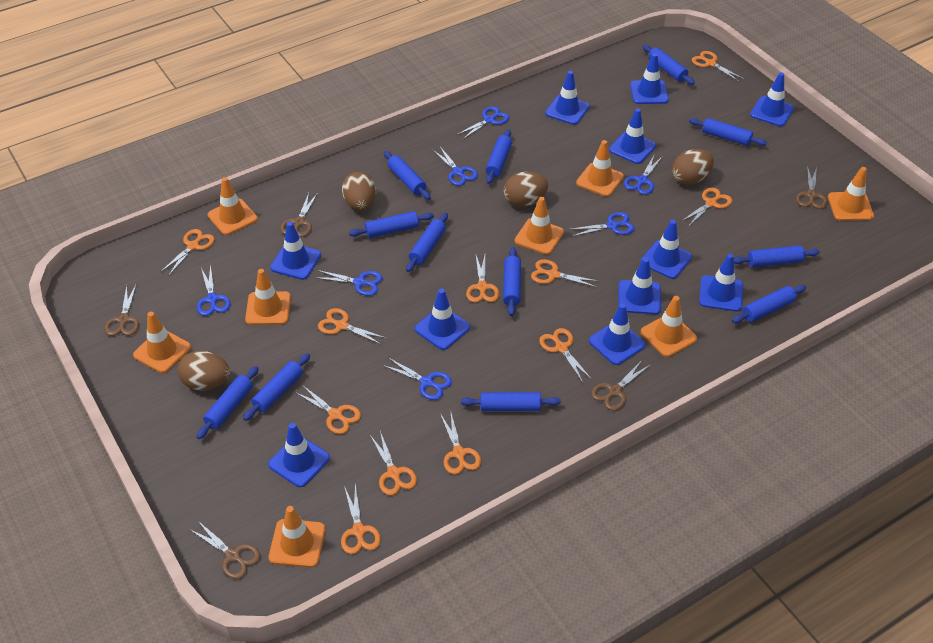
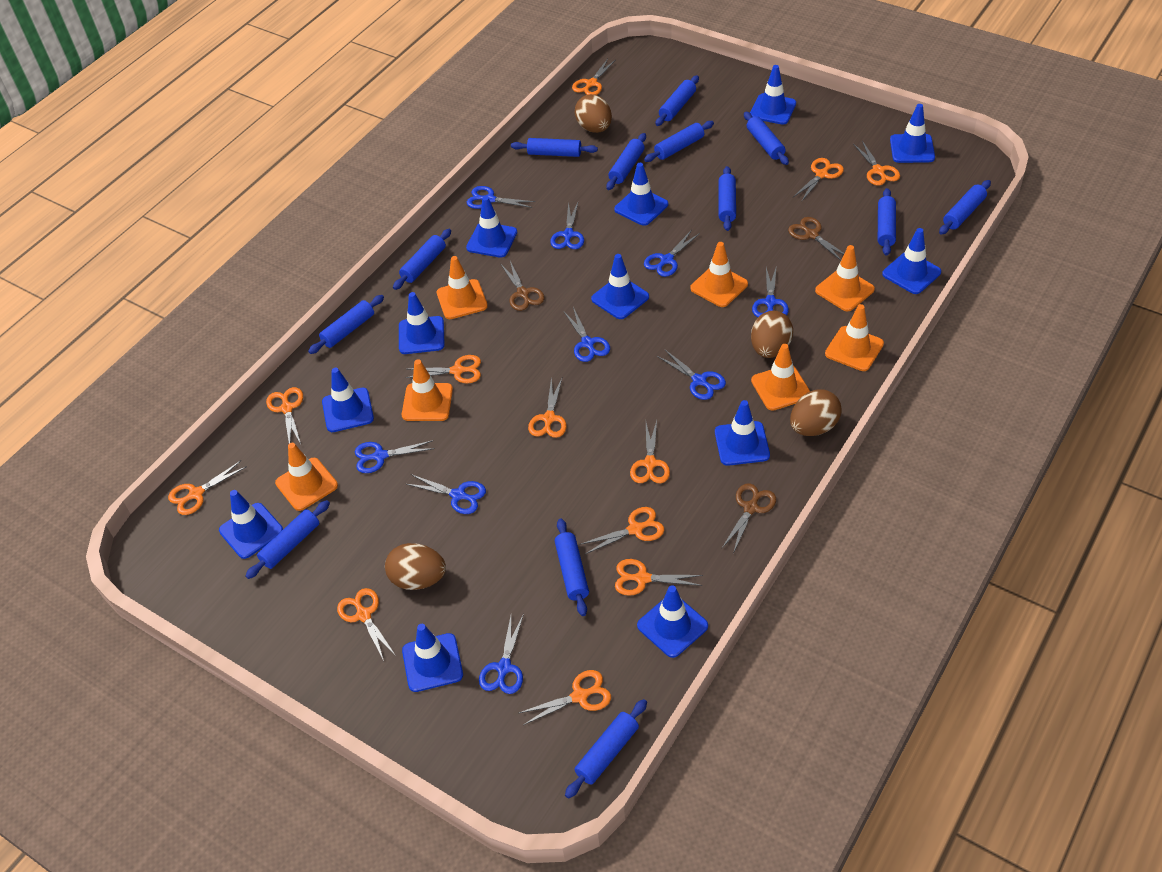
blue rolling pin: [196,366,259,439] [243,353,310,421] [349,211,434,238] [384,151,431,200] [406,213,448,272] [461,392,561,411] [486,129,512,184] [503,247,521,316] [642,45,695,85] [689,118,767,146] [732,285,806,323] [734,245,820,267] = 12 -> [245,500,330,579] [308,295,384,354] [393,229,451,290] [511,138,598,157] [555,518,589,616] [565,699,647,799] [606,133,646,190] [644,121,714,162] [655,75,699,126] [719,166,736,231] [744,112,789,165] [878,188,896,256] [939,180,991,235] = 13
blue scissors: [197,264,231,316] [314,270,383,296] [382,358,452,400] [433,147,478,186] [456,106,509,140] [568,212,635,237] [624,155,663,195] = 7 -> [355,440,435,473] [406,474,486,514] [467,186,535,209] [479,614,524,694] [550,202,584,249] [564,307,610,362] [644,230,700,277] [657,350,726,400] [752,265,789,317] = 9
blue traffic cone: [268,423,330,487] [270,222,321,280] [415,289,470,350] [545,71,590,125] [589,303,645,365] [609,108,656,164] [618,258,661,314] [630,53,669,104] [640,220,692,279] [699,254,743,311] [750,72,794,127] = 11 -> [219,490,283,559] [322,368,374,432] [399,292,445,354] [402,624,463,692] [466,196,517,258] [591,254,649,319] [614,163,668,226] [637,585,708,658] [715,400,770,466] [750,65,796,125] [882,228,941,294] [890,104,935,163] = 12
brown scissors: [104,285,139,336] [189,520,261,579] [280,193,318,237] [591,360,651,411] [796,166,828,209] = 5 -> [501,261,544,311] [722,483,776,551] [788,217,844,260] = 3
orange scissors: [160,229,215,276] [295,385,361,434] [318,308,386,345] [341,484,381,554] [370,431,417,495] [440,413,481,474] [466,255,500,303] [531,259,598,288] [539,328,592,383] [682,188,732,227] [692,51,744,82] = 11 -> [168,461,247,515] [266,387,303,444] [337,588,396,661] [406,355,481,383] [519,670,611,725] [528,377,567,438] [572,59,615,95] [581,507,664,554] [615,559,703,596] [630,421,670,483] [793,158,844,202] [853,141,900,186] = 12
orange traffic cone: [133,312,191,373] [208,177,258,235] [245,269,291,325] [269,506,325,568] [515,197,564,255] [576,140,624,197] [641,296,697,357] [828,167,874,221] = 8 -> [275,443,338,511] [402,359,453,421] [437,256,488,319] [690,242,748,307] [751,344,810,411] [815,245,875,311] [825,304,884,371] = 7

